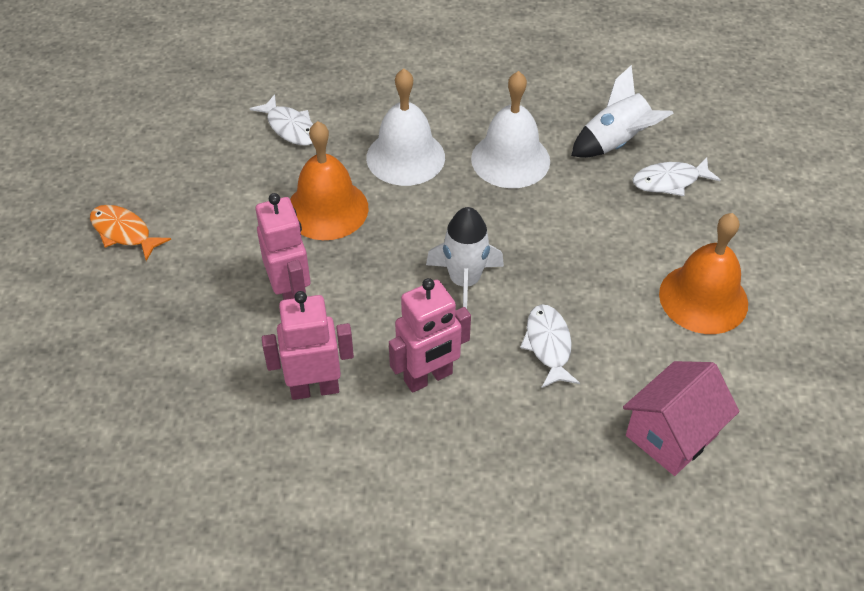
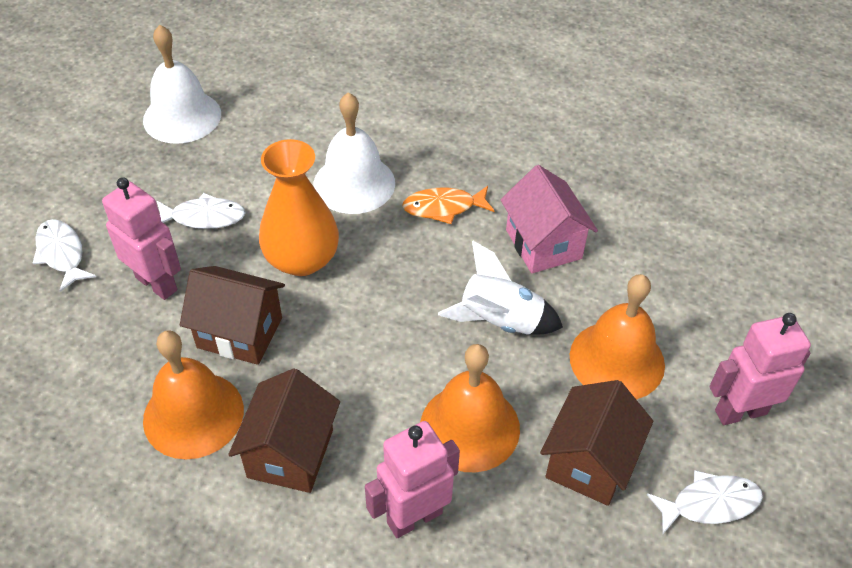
brown house: none = 0 -> [180,266,285,365] [228,368,340,493] [540,380,653,506] = 3
orange bell: [290,121,369,240] [659,213,748,334] = 2 -> [143,330,244,459] [420,344,520,472] [570,274,665,399] = 3
orange vase: none = 0 -> [259,139,339,276] = 1
white rocket: [426,207,504,309] [571,65,674,158] = 2 -> [438,241,563,335] = 1

